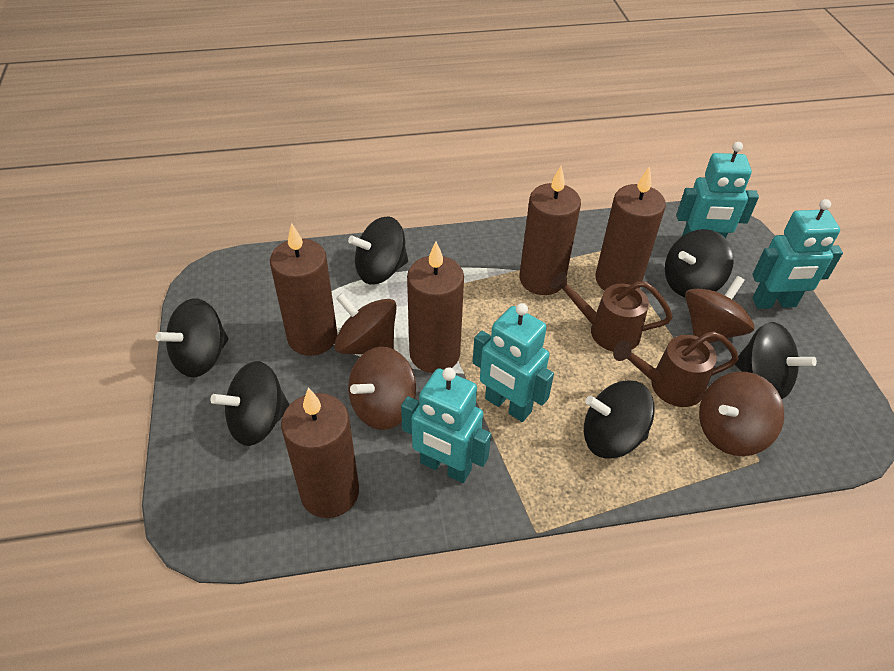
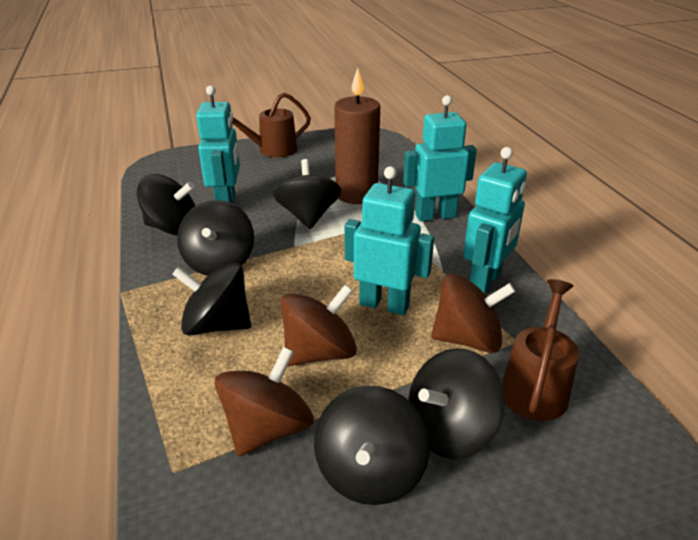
brown candle: [270,223,338,356] [281,388,359,518] [407,242,464,373] [519,166,581,295] [596,166,666,291] = 5 -> [334,68,380,204] = 1
brown spinning top: [334,293,397,354] [348,346,416,430] [685,276,755,343] [699,372,784,456] = 4 -> [214,347,314,456] [280,285,357,366] [431,274,516,353] = 3

